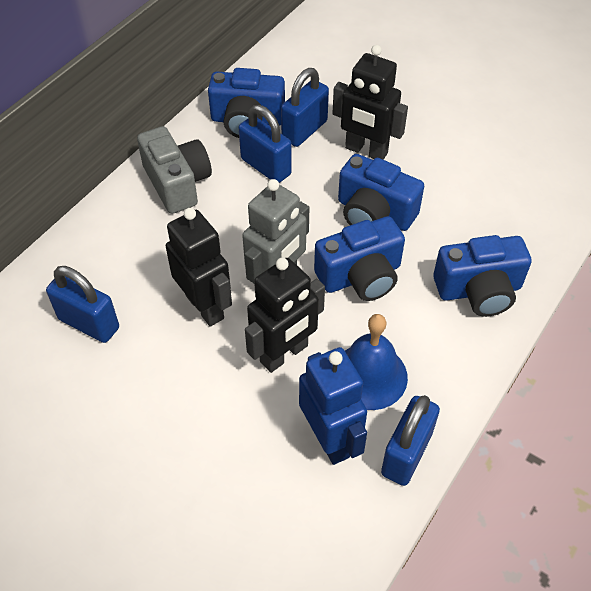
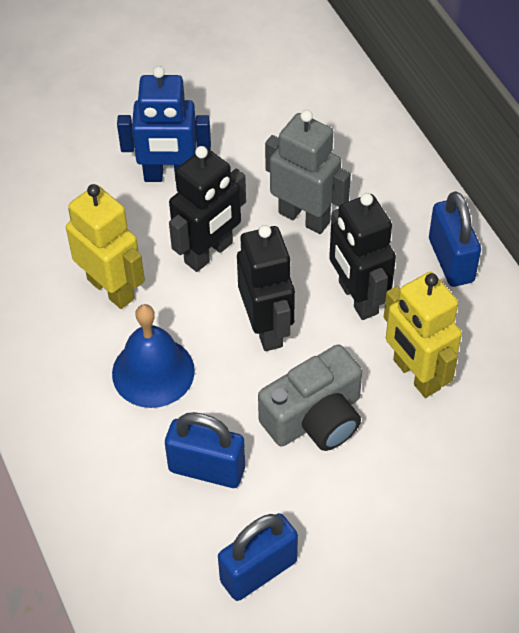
blue camera: [208,68,285,138] [314,216,405,301] [338,154,424,231] [433,235,532,317] = 4 -> none = 0
blue padlock: [46,266,119,343] [239,105,292,183] [281,68,329,147] [381,395,440,486] = 4 -> [165,412,245,488] [218,513,298,601] [429,191,481,287] = 3
yellow robot: none = 0 -> [66,184,145,309] [384,272,462,398] = 2

